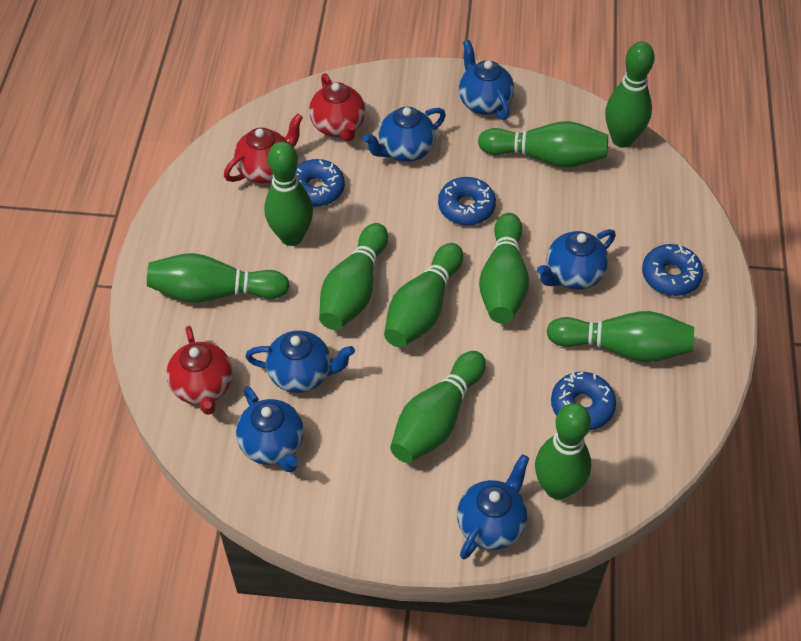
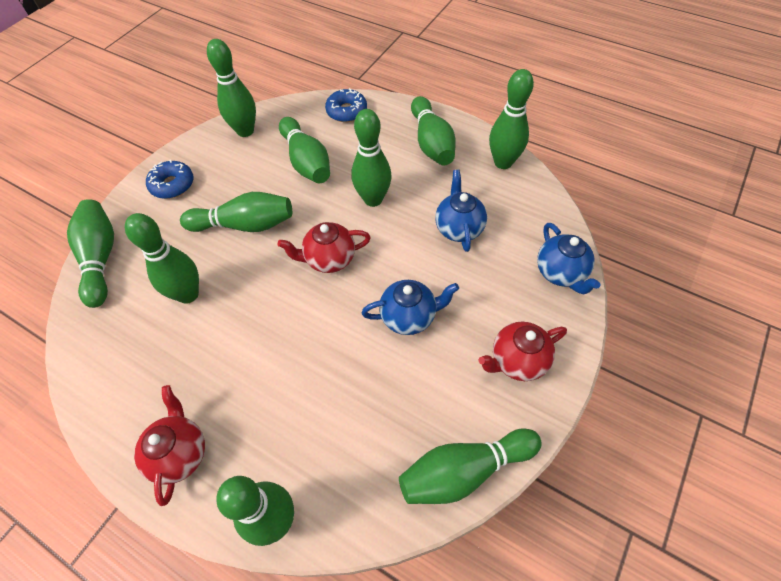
blue donut: [296,159,345,207] [438,177,496,225] [551,372,616,430] [642,244,703,296] = 4 -> [146,160,194,199] [325,88,367,122] = 2
blue teapot: [236,386,304,472] [245,330,355,393] [363,107,446,162] [457,455,529,559] [459,40,514,120] [537,229,616,290] = 6 -> [361,280,459,335] [435,170,487,252] [537,223,601,294] = 3

